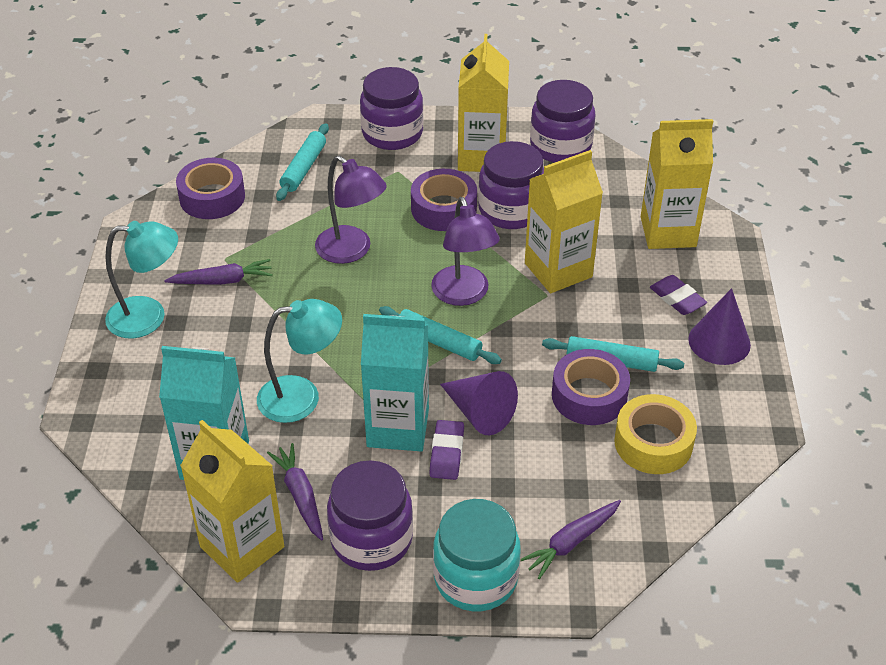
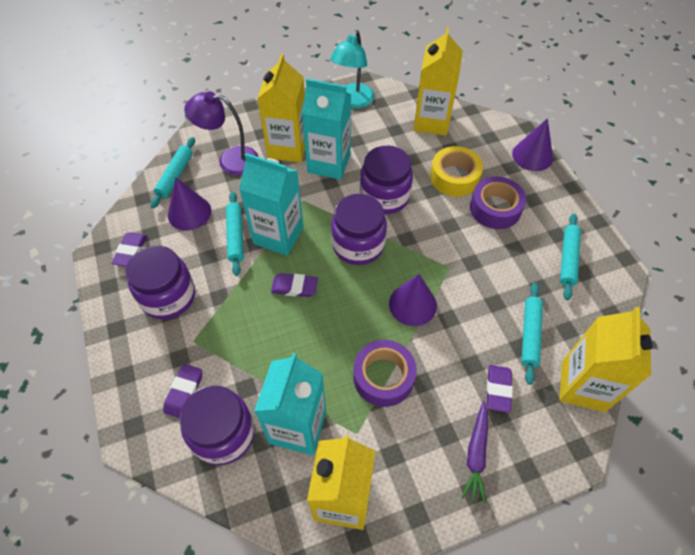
purple carrot: [164,259,273,285] [267,443,323,541] [520,500,621,579] = 3 -> [461,401,488,503] = 1
purple cone: [440,371,518,435] [688,288,751,365] = 2 -> [168,178,211,230] [389,274,437,326] [512,118,553,171] = 3
purple eraser: [429,420,464,480] [650,275,707,315] = 2 -> [111,232,147,267] [163,364,202,418] [271,273,318,297] [487,365,513,413] = 4
purple lamp: [315,155,387,264] [431,197,500,306] = 2 -> [184,91,259,176] = 1
purple tape: [176,158,245,219] [411,169,477,231] [552,349,630,425] = 3 -> [353,340,417,407] [470,176,526,229] = 2
turquoise carton: [159,346,249,480] [361,314,429,451] = 2 -> [239,153,304,256] [254,353,326,455] [302,78,351,180] = 3
turquoise jar: [433,499,521,611] = 1 -> none = 0
turquoise lamp: [105,221,178,338] [257,299,342,423] = 2 -> [330,30,374,109] = 1
turquoise rolling pin: [276,123,329,201] [379,306,502,364] [542,336,684,372] = 3 -> [150,137,195,209] [226,192,244,276] [521,283,543,385] [560,214,581,300] = 4

